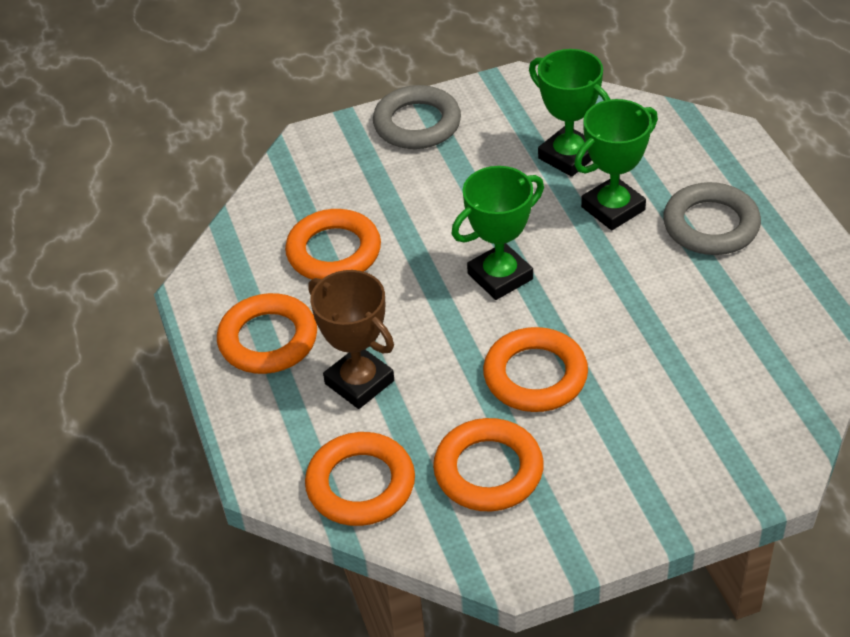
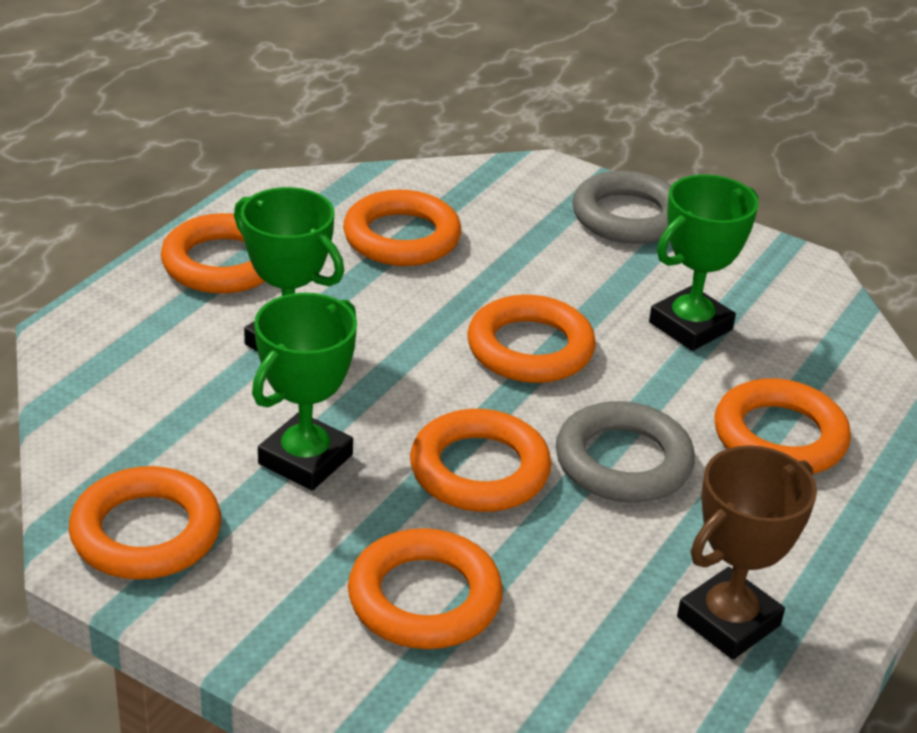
orange ring: [217,293,317,374] [285,209,381,279] [305,432,415,526] [433,418,544,511] [483,327,588,412] = 5 -> [69,466,221,579] [161,213,265,294] [343,190,461,266] [348,528,503,649] [410,409,551,512] [467,295,596,383] [714,378,851,474] = 7

